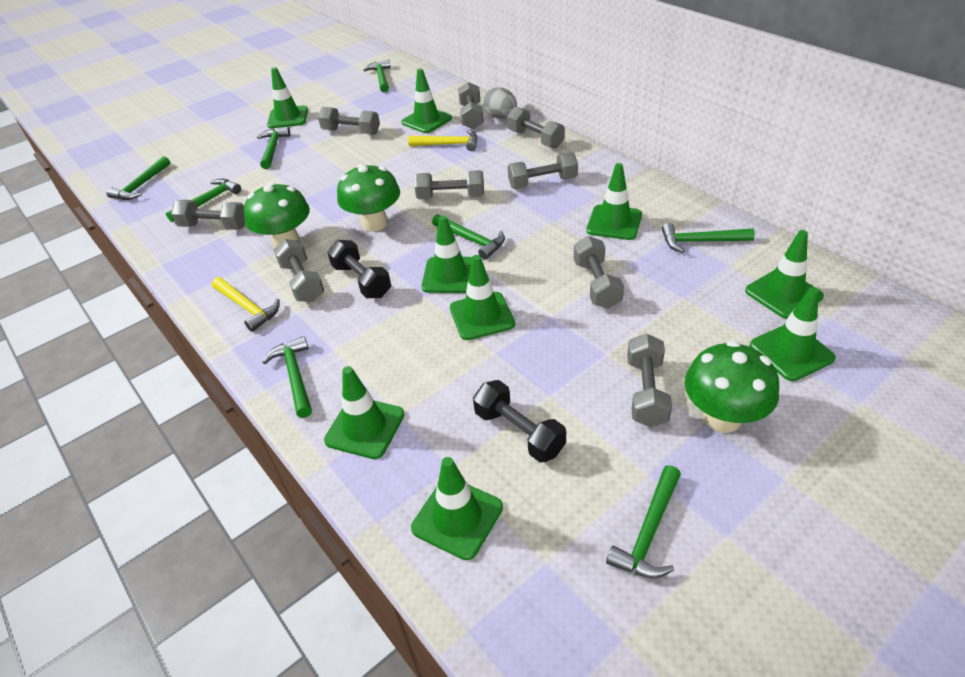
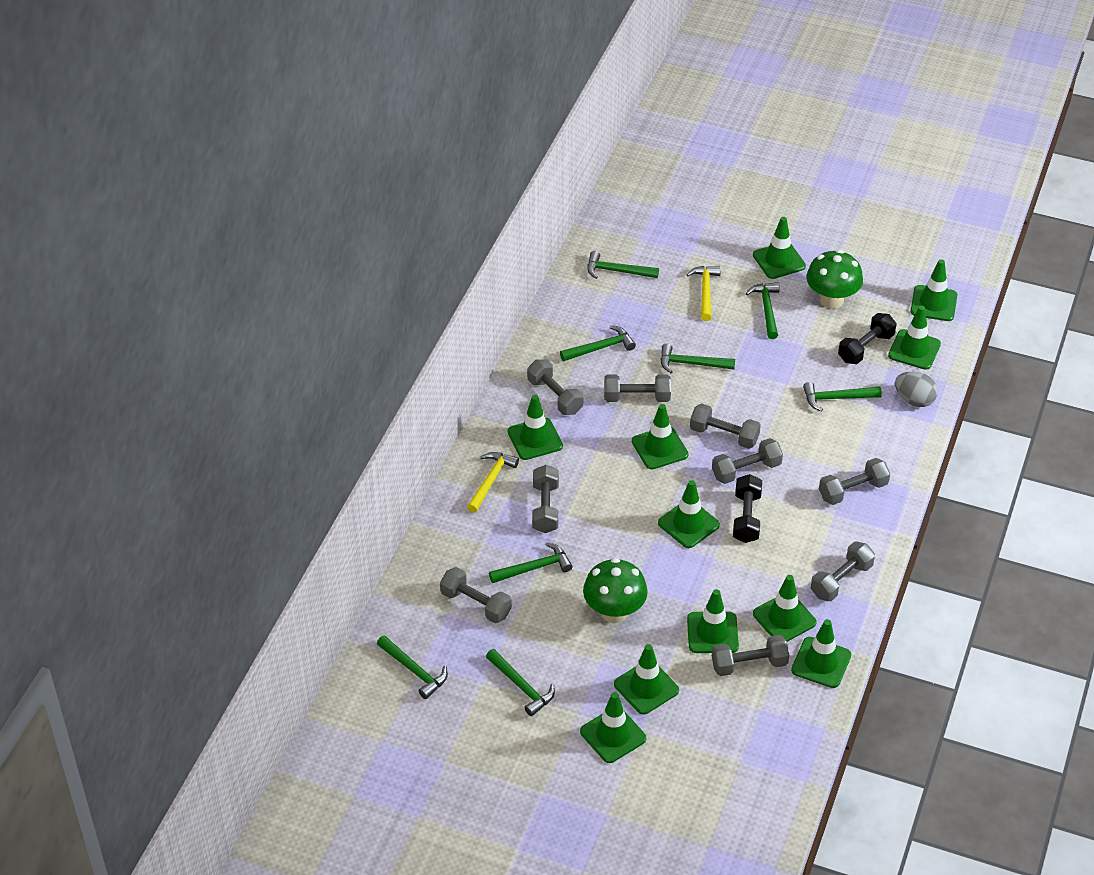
green mushroom: [244,182,310,248] [337,164,400,232] [684,341,779,433] = 3 -> [583,558,648,623] [806,250,863,309] = 2
green traffic cone: [267,67,308,128] [324,366,404,459] [401,69,452,133] [411,457,503,560] [421,216,472,293] [450,255,515,340] [586,163,642,240] [745,230,824,319] [750,287,836,381] = 9 -> [508,395,563,460] [580,692,646,763] [614,644,679,715] [632,404,689,469] [658,480,720,548] [687,589,739,653] [753,217,806,279] [753,575,817,642] [791,619,851,688] [888,306,941,370] [910,259,957,321] = 11

